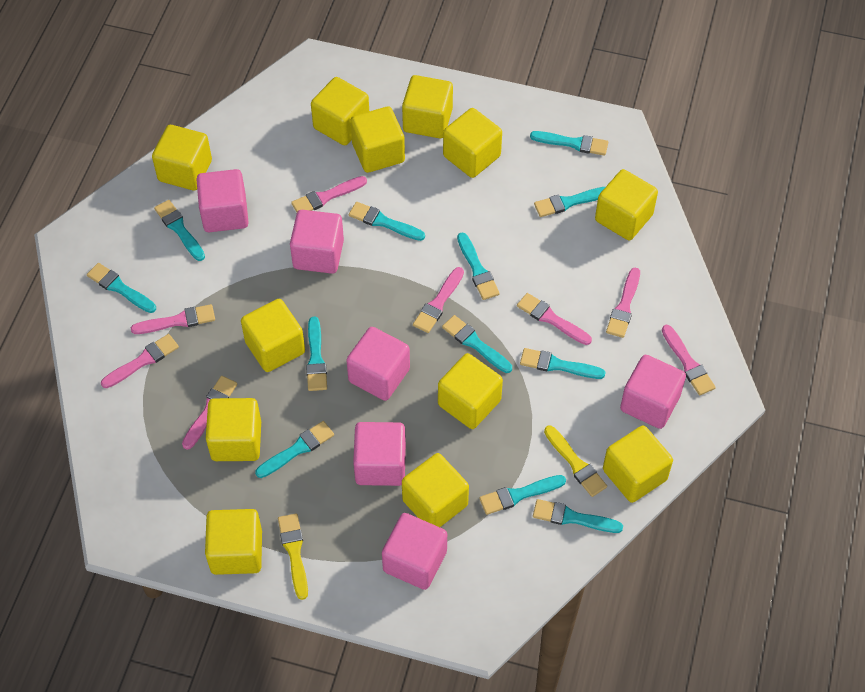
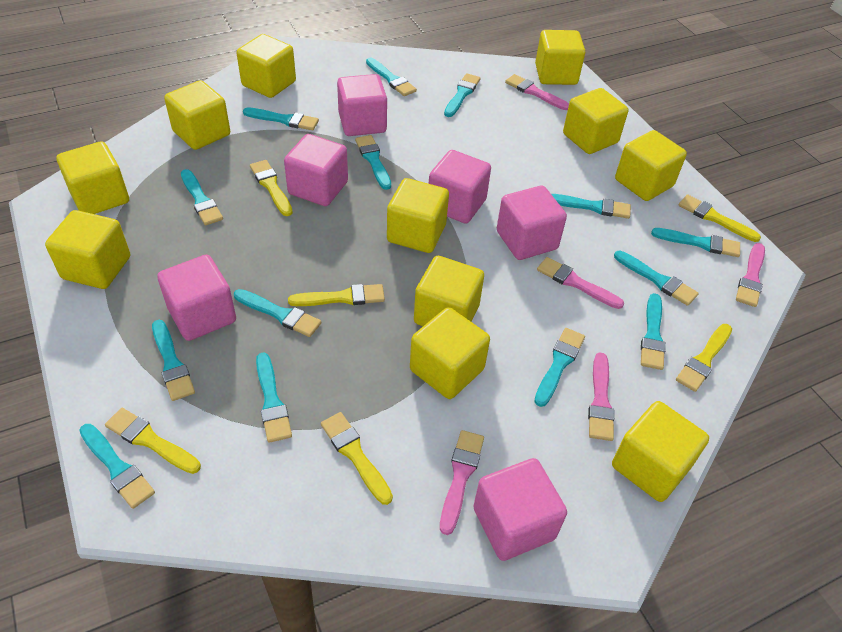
pink brush: [101,334,179,388] [131,304,215,334] [182,376,237,450] [291,176,367,212] [413,267,464,333] [517,293,592,345] [606,268,640,338] [662,325,716,396] = 8 -> [440,430,484,535] [505,74,569,110] [537,257,624,309] [588,352,615,441] [736,243,765,307] = 5
turquoise brush: [87,263,156,313] [154,200,205,261] [255,421,334,478] [306,317,327,391] [349,202,425,241] [442,315,512,373] [457,232,500,300] [479,475,566,515] [520,348,606,379] [530,131,608,156] [533,499,623,533] [534,187,605,217] = 12 -> [79,424,155,509] [152,320,195,401] [181,169,223,225] [234,289,322,337] [243,107,319,130] [256,352,292,443] [355,135,391,190] [366,58,417,96] [444,73,480,117] [534,328,585,407] [551,194,631,219] [614,251,699,306] [641,293,666,370] [651,228,740,257] = 14
yellow brush: [278,513,308,600] [544,426,607,497] = 2 -> [105,408,201,474] [250,160,293,216] [288,284,385,306] [321,412,393,505] [676,324,732,392] [679,194,761,242] = 6
yellow cube: [152,125,212,190] [205,509,262,575] [206,398,261,461] [241,299,305,372] [311,77,369,146] [351,106,405,173] [402,75,453,138] [402,453,469,527] [438,353,503,429] [443,108,502,178] [595,169,658,240] [603,425,673,503] = 12 -> [45,210,130,289] [57,142,129,214] [164,80,230,150] [237,34,296,98] [387,178,449,253] [410,307,490,399] [414,256,484,326] [535,30,585,85] [563,88,628,154] [612,401,709,502] [615,130,687,201] = 11

